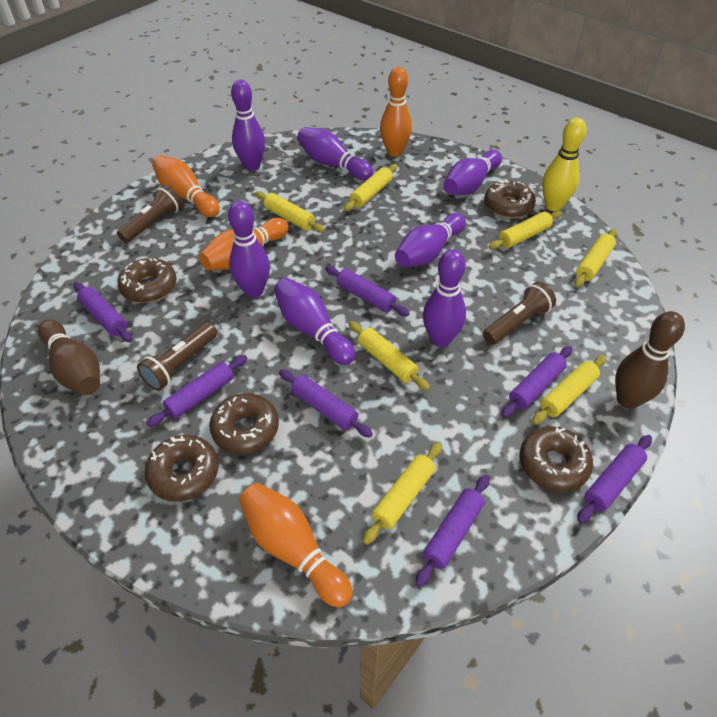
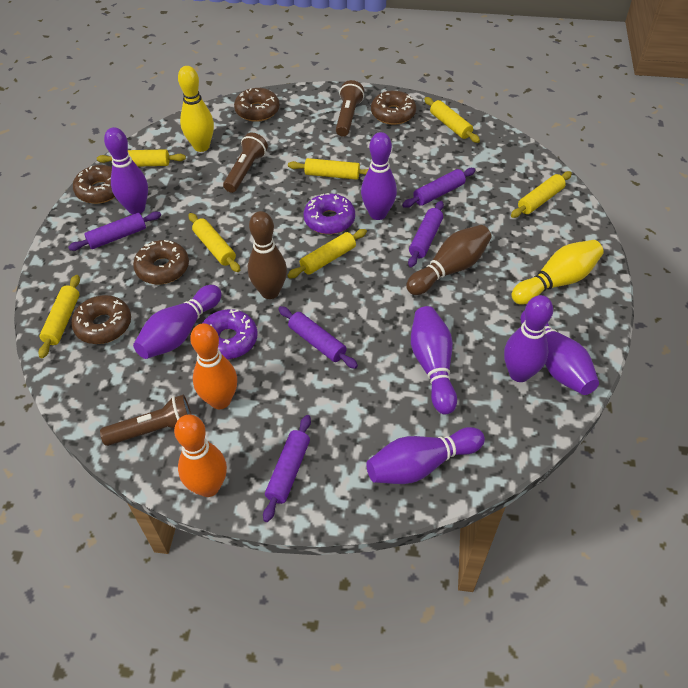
orange bowling pin: [152,155,220,217] [199,218,288,271] [239,483,353,608] [380,67,412,157] = 4 -> [174,414,227,497] [190,323,237,409] = 2
purple donut: none = 0 -> [203,309,257,359] [304,193,355,234] = 2
purple rolling pin: [73,282,132,342] [146,355,248,427] [279,369,373,438] [325,266,410,316] [415,475,490,587] [501,346,572,418] [577,435,652,523] = 7 -> [68,212,161,251] [263,415,311,522] [278,306,358,369] [402,168,476,208] [408,201,444,267] = 5
yellow bowling pin: [542,118,586,211] = 1 -> [178,66,214,152] [511,240,604,305] = 2

